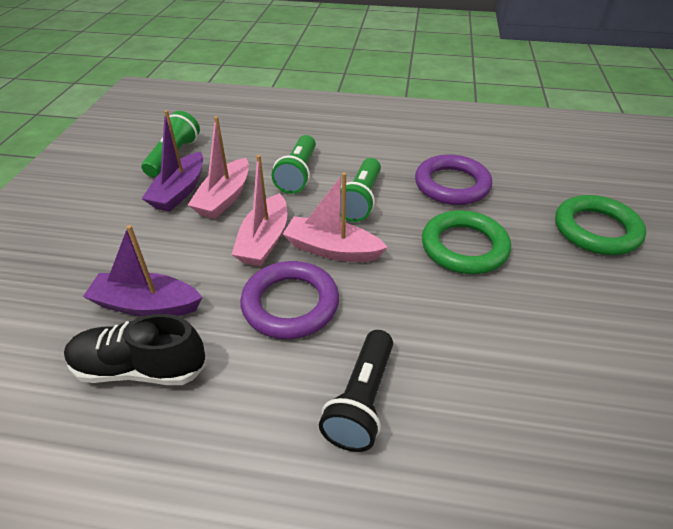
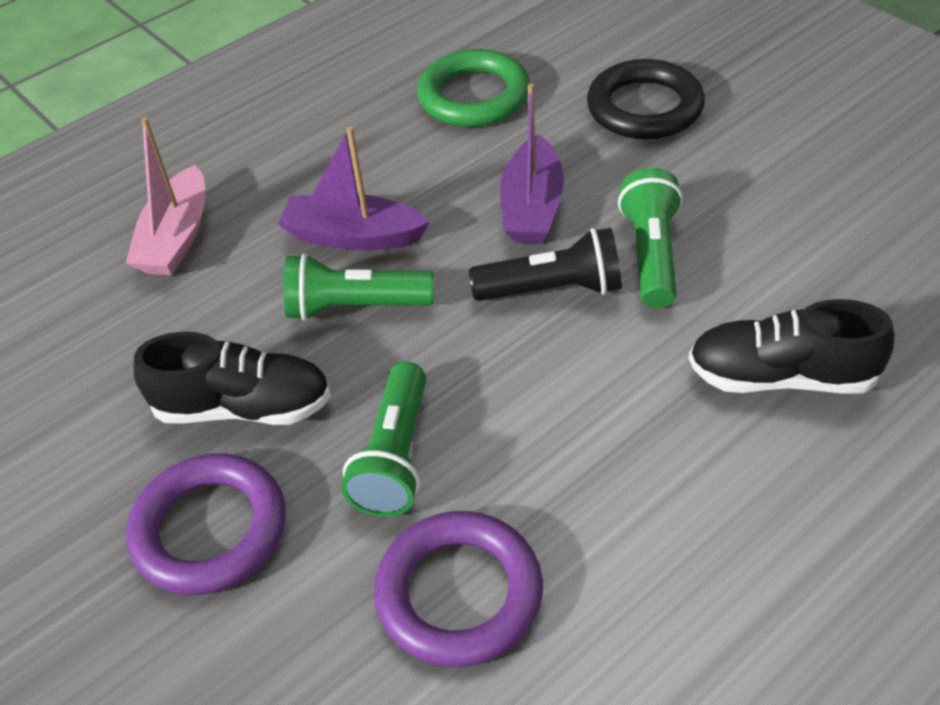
black ring: none = 0 -> [587,59,705,140] = 1
black shoe: [64,314,206,385] = 1 -> [134,332,331,425] [689,299,895,394] = 2
green ring: [422,210,511,274] [555,195,646,255] = 2 -> [417,49,530,127] = 1
pink boat: [188,116,249,219] [232,155,287,266] [283,172,388,262] = 3 -> [126,118,206,275] = 1

